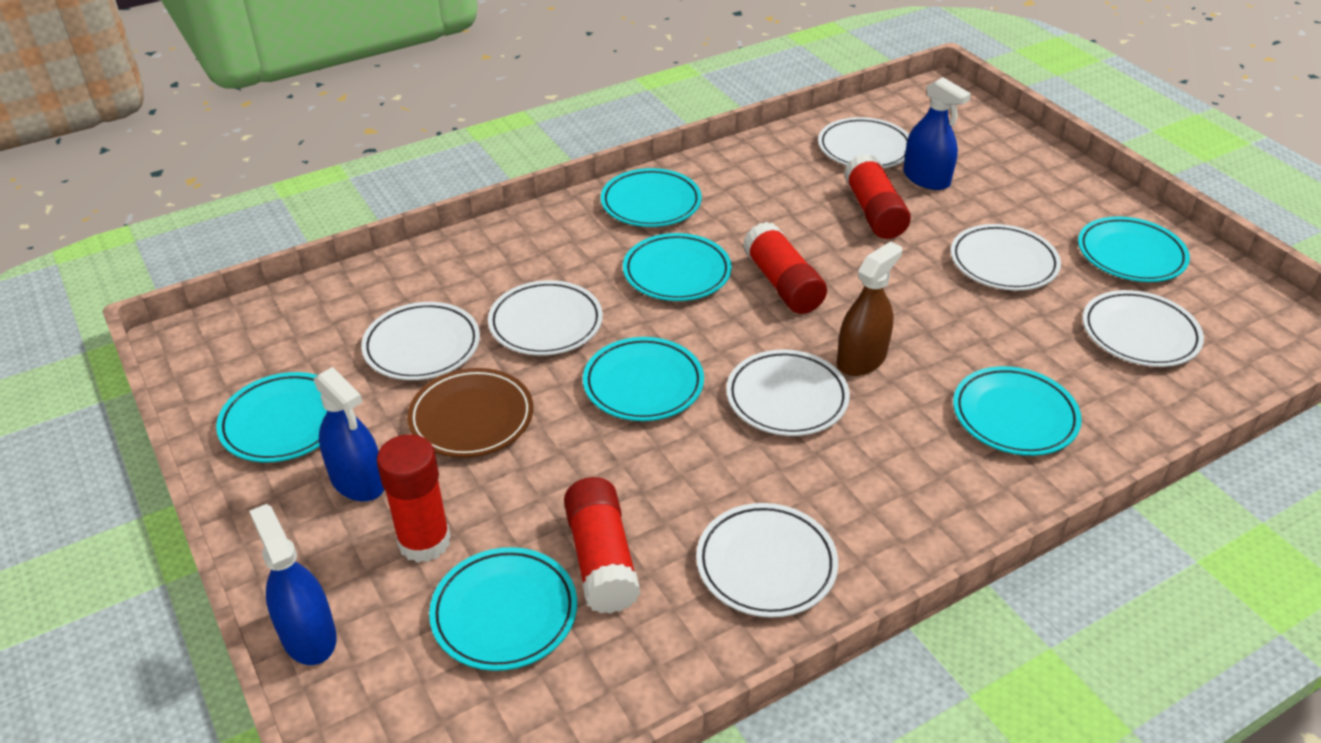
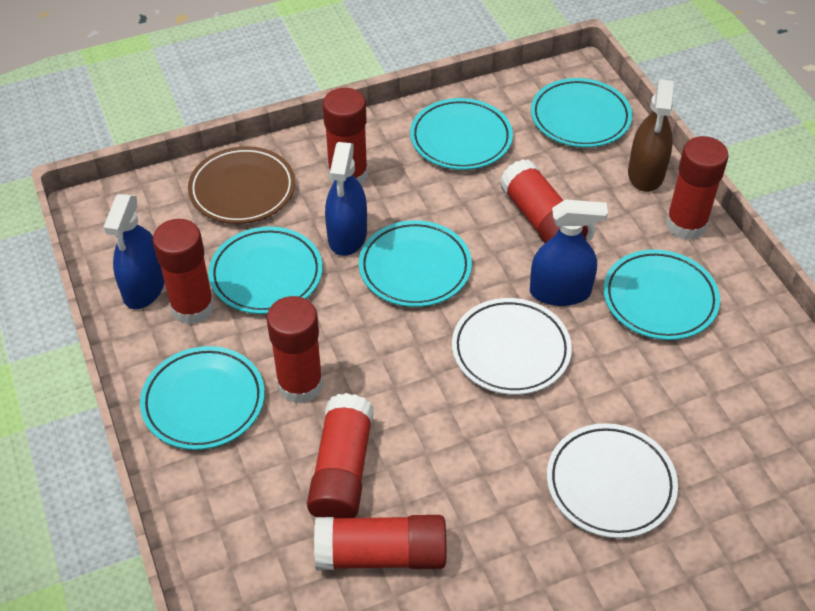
red glue stick: [377,434,451,563] [564,477,640,614] [743,222,827,314] [844,154,911,239] = 4 -> [153,219,214,325] [267,296,323,404] [307,393,374,518] [314,515,446,570] [323,88,368,185] [499,159,588,243] [666,136,729,240] = 7
turquoise plate: [216,372,327,462] [429,547,577,671] [583,337,704,421] [601,168,702,227] [623,233,732,301] [953,366,1082,456] [1078,216,1190,282] = 7 -> [140,346,265,450] [208,226,322,314] [359,220,472,307] [410,98,513,170] [531,78,632,148] [603,249,720,340] = 6
white plate: [361,302,480,380] [488,280,603,356] [696,503,838,618] [726,350,850,436] [818,117,909,168] [950,224,1061,291] [1082,290,1204,367] = 7 -> [452,298,572,395] [547,423,678,538] = 2

